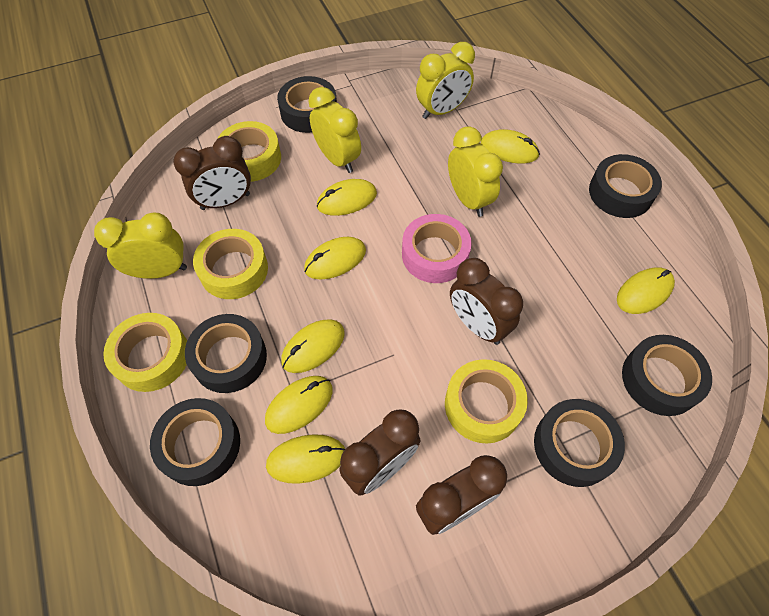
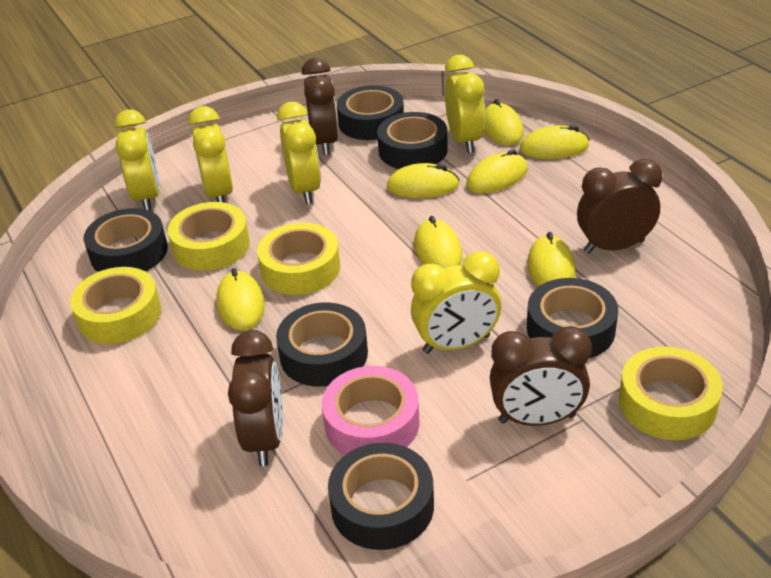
yellow clock: [94,213,187,279] [308,87,361,173] [416,42,475,119] [448,126,503,217] = 4 -> [115,109,160,211] [188,106,233,203] [277,102,321,204] [411,251,501,354] [445,55,486,153] = 5

